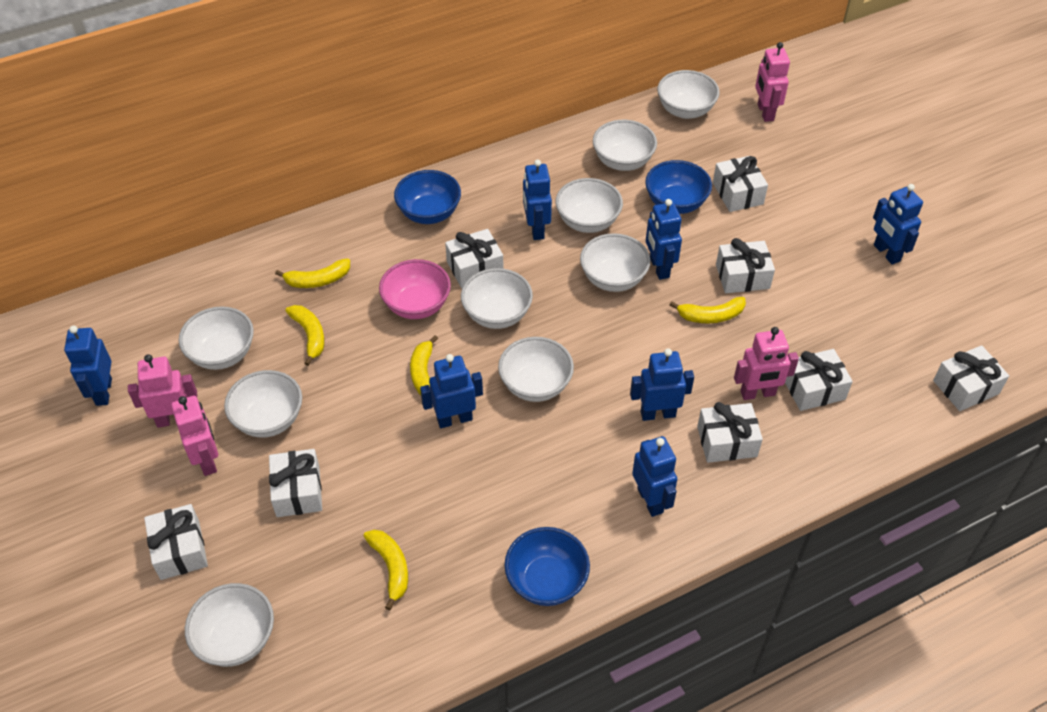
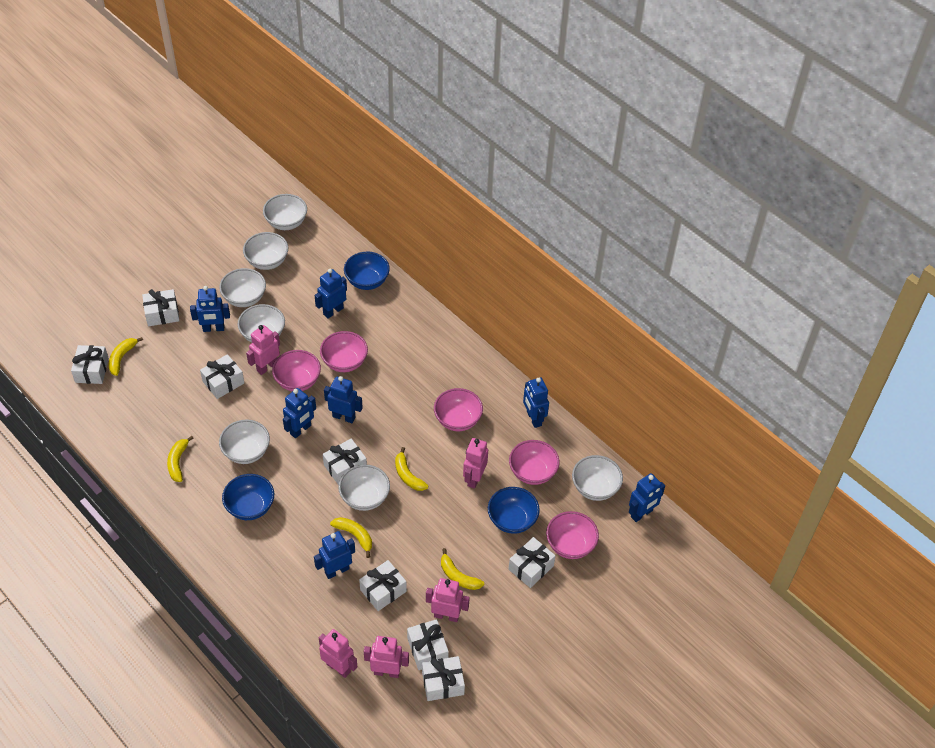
pink bowl: [379,259,451,319] = 1 -> [272,350,321,392] [320,331,368,372] [434,388,483,431] [509,440,560,485] [546,511,599,559] = 5
pink robot: [128,354,197,428] [171,396,218,476] [734,327,799,400] [755,42,790,122] = 4 -> [246,325,280,375] [319,629,357,678] [364,636,409,678] [426,578,470,622] [463,438,488,489] = 5
white bowl: [179,307,254,370] [185,583,274,667] [224,370,302,438] [461,268,533,329] [498,337,574,402] [556,178,623,233] [580,233,650,292] [593,120,657,171] [657,70,720,119] = 9 -> [219,268,266,307] [219,420,270,464] [238,304,285,343] [243,232,288,270] [263,194,307,230] [338,464,390,511] [572,455,623,501] = 7

